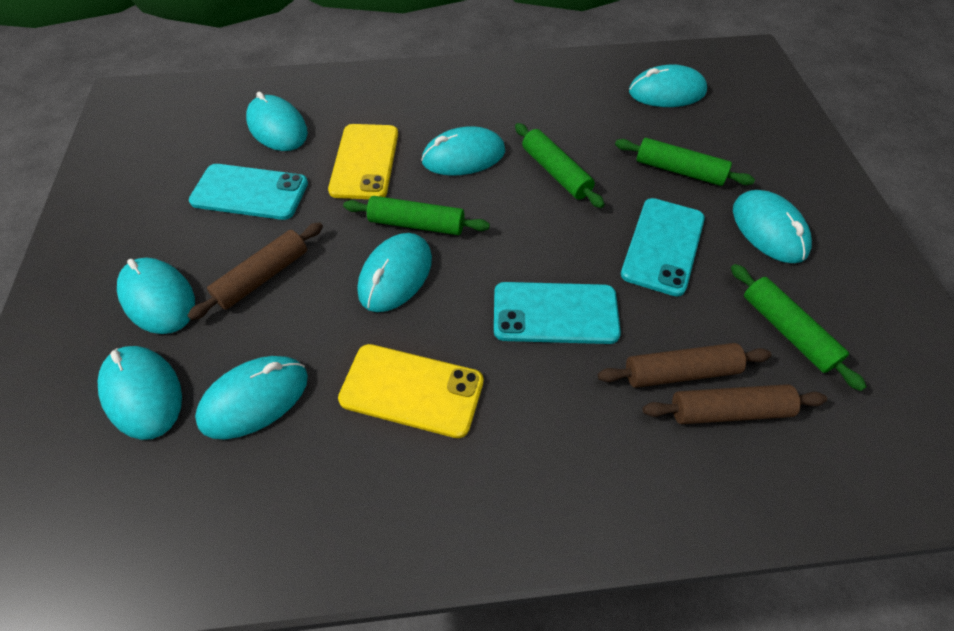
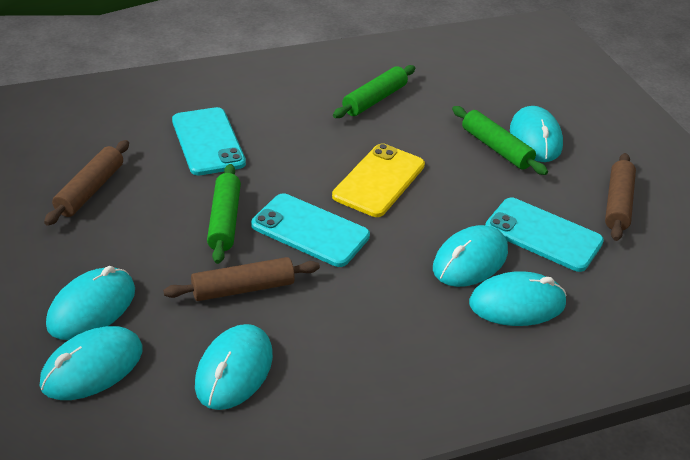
green rolling pin: [343,196,490,235] [515,123,605,208] [615,138,755,186] [731,264,867,391] = 4 -> [207,164,241,264] [333,65,415,118] [452,106,548,175] = 3
turquoise mouse: [97,346,182,440] [117,257,195,334] [195,356,308,439] [246,92,308,151] [358,233,432,312] [421,126,505,176] [629,65,707,107] [733,190,812,263] = 8 -> [40,326,142,400] [46,266,135,340] [195,324,273,410] [433,225,508,287] [469,271,567,326] [510,106,563,162] = 6
yellow phone: [328,124,398,199] [338,344,484,438] = 2 -> [332,144,425,217] = 1

